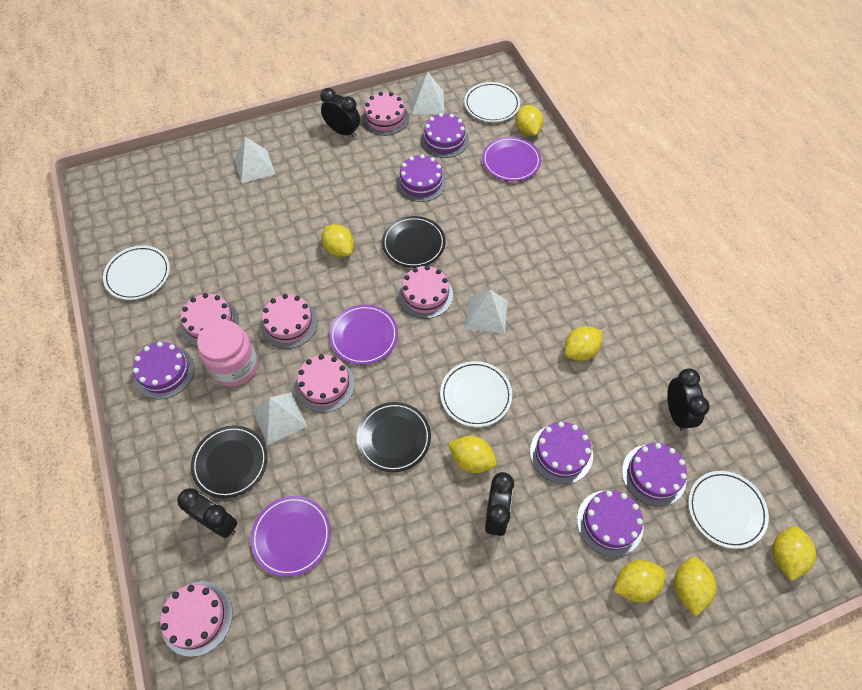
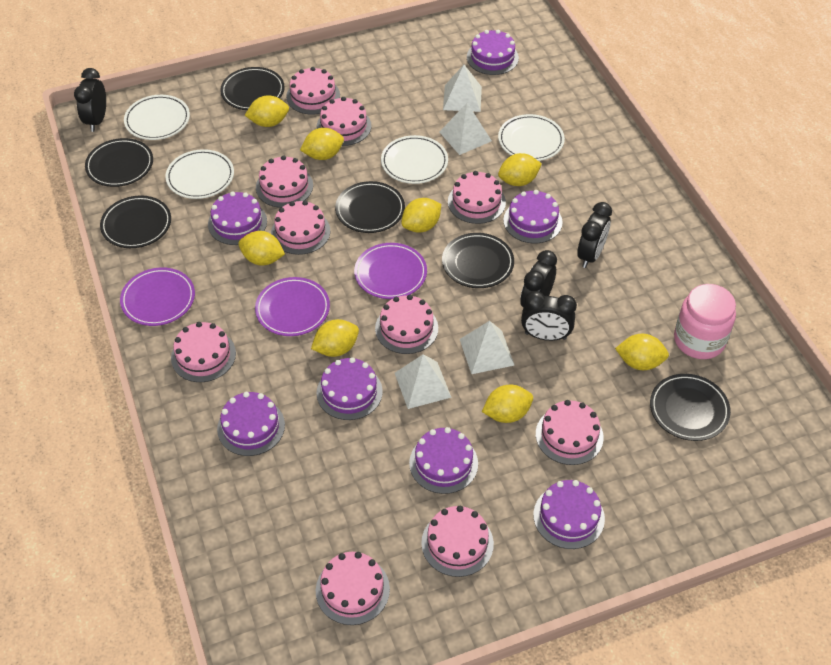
black plate: [191,426,268,498] [357,402,431,472] [382,216,445,268] = 3 -> [85,138,153,187] [100,196,171,248] [220,67,285,110] [335,181,405,233] [442,233,514,288] [650,374,731,441] = 6
pink cake: [160,581,233,657] [181,293,239,347] [261,294,318,349] [295,354,355,413] [362,92,409,136] [398,265,453,319] = 6 -> [171,322,236,382] [256,156,313,208] [271,200,330,255] [286,67,340,115] [316,552,390,625] [317,97,371,146] [375,295,438,354] [421,506,494,577] [448,171,506,224] [536,400,604,465] = 10
purple cake: [133,342,194,399] [396,154,446,202] [420,113,469,158] [530,422,593,484] [577,490,644,557] [622,443,687,507] = 6 -> [208,191,267,245] [217,392,285,456] [317,357,383,420] [409,427,478,494] [467,30,519,75] [503,190,562,244] [533,480,605,549] = 7
yellow lemon: [321,224,354,257] [448,436,497,473] [516,105,544,136] [564,326,602,361] [614,560,666,602] [674,557,717,616] [772,526,816,581] = 7 -> [238,231,285,265] [245,95,289,127] [300,128,344,160] [311,319,359,357] [401,198,441,232] [482,385,533,423] [498,153,542,186] [615,334,669,370] = 8

